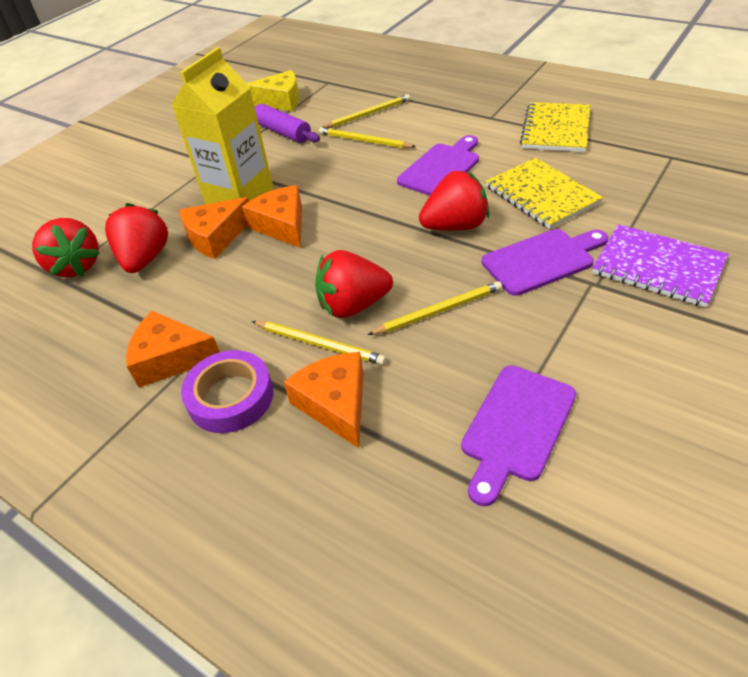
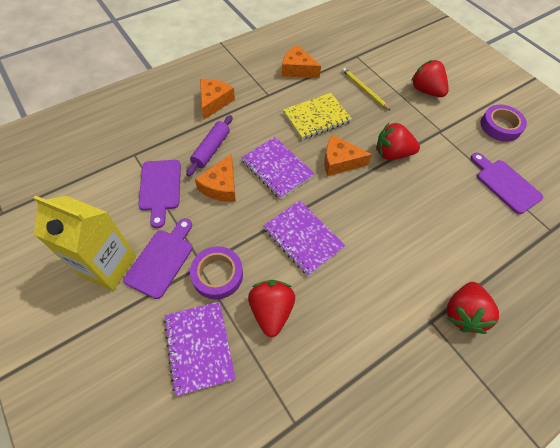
purple notebook: [592,224,728,307] = 1 -> [164,301,236,396] [241,137,315,199] [263,200,345,276] = 3
purple tape: [181,350,273,433] = 1 -> [190,246,243,299] [480,105,527,142] = 2
yellow cheese: [247,70,300,111] = 1 -> none = 0
yellow notebook: [485,158,603,229] [520,102,590,152] = 2 -> [283,93,352,139] = 1
yellow pencil: [252,321,386,365] [319,127,416,148] [322,94,410,128] [367,281,502,335] = 4 -> [342,68,391,111] = 1

